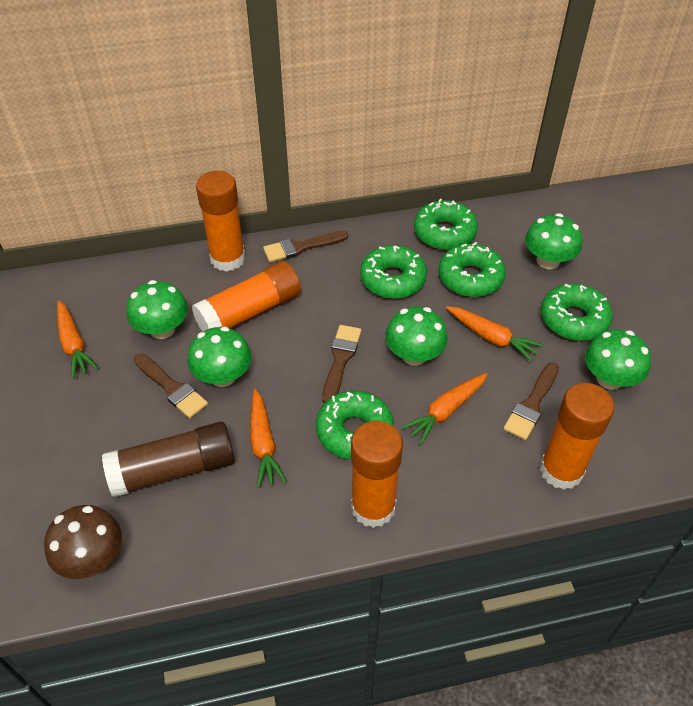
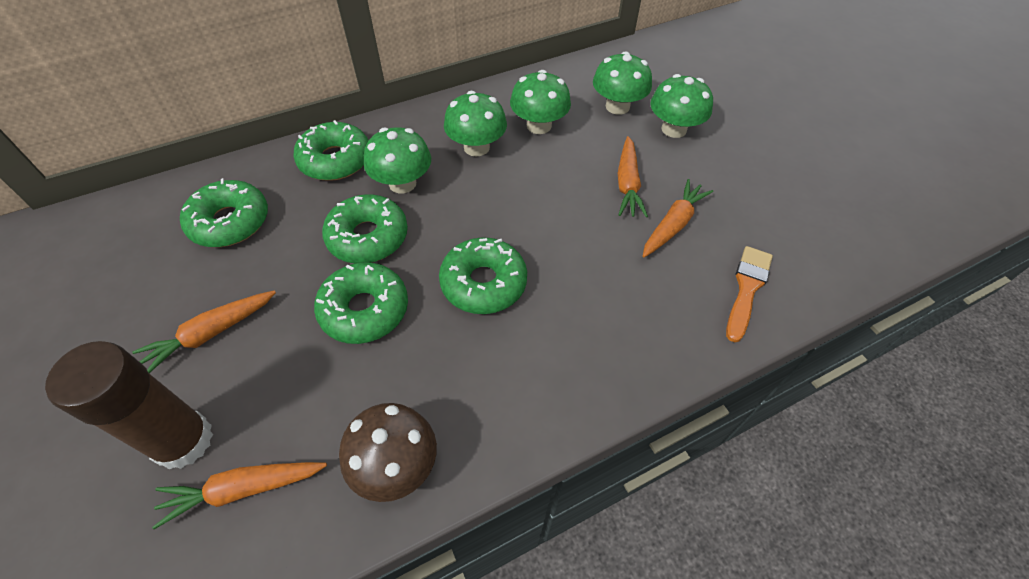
brown brush: [134,354,208,419] [263,231,348,262] [322,325,362,404] [503,363,559,440] = 4 -> none = 0
orange brush: none = 0 -> [726,246,773,343] = 1
orange glue stick: [192,261,301,332] [196,171,245,272] [351,421,403,528] [540,383,615,490] = 4 -> none = 0

